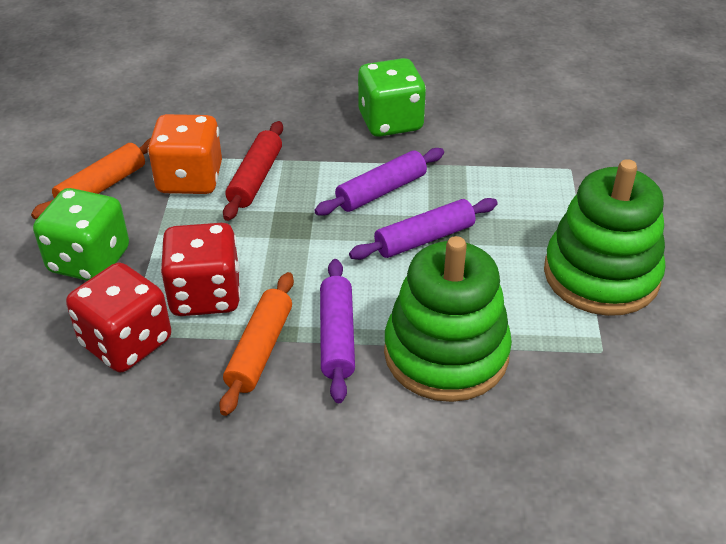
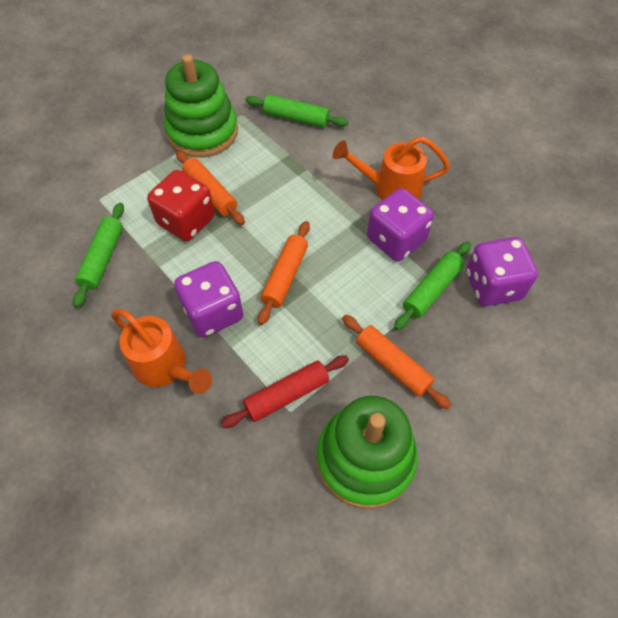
green dice: [33,188,129,281] [358,58,426,137] = 2 -> none = 0
green rolling pin: none = 0 -> [73,203,124,308] [246,94,349,128] [394,242,471,330] = 3
orange dice: [148,114,222,194] = 1 -> none = 0
orange rolling pin: [31,138,151,219] [219,272,294,416] = 2 -> [176,151,245,225] [258,221,310,325] [342,315,451,409] = 3
orange watering can: none = 0 -> [111,309,212,394] [333,136,450,200] = 2
purple dice: none = 0 -> [174,261,243,337] [367,188,434,261] [466,237,538,306] = 3
purple rolling pin: [314,148,444,216] [320,259,355,403] [349,198,498,260] = 3 -> none = 0
red dice: [66,262,171,372] [160,223,241,316] = 2 -> [147,170,215,241] = 1

